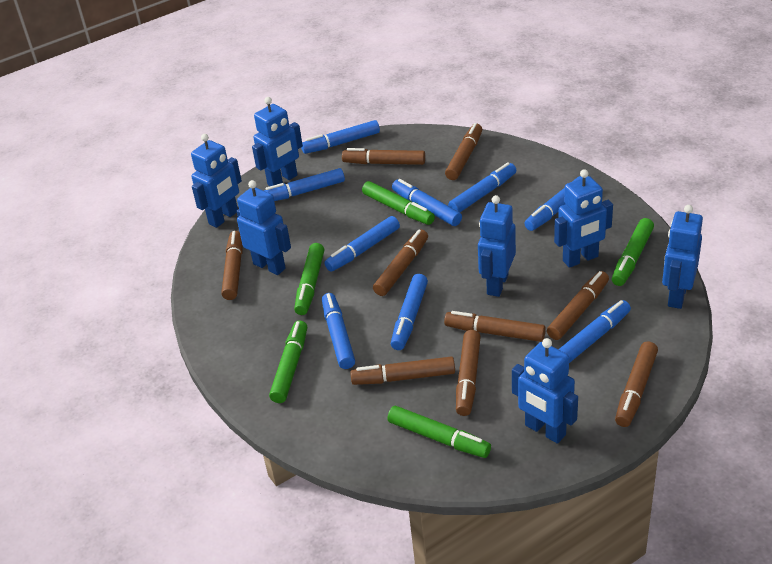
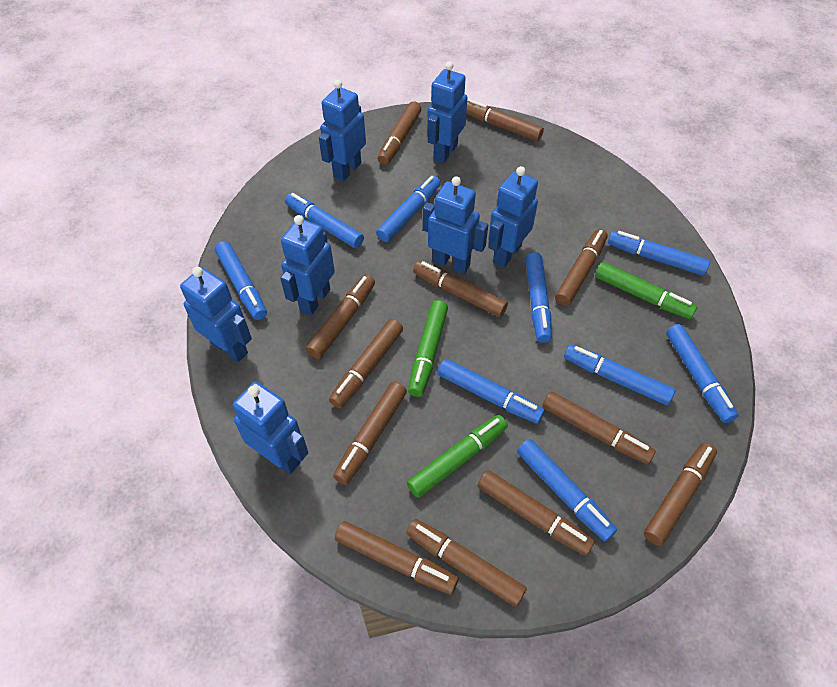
brown marker: [221,231,243,300] [342,148,425,165] [350,357,455,385] [373,229,428,296] [444,311,546,342] [445,123,482,180] [456,330,481,416] [547,271,609,340] [615,341,658,427] = 9 -> [306,275,375,359] [329,319,403,409] [333,382,407,485] [335,521,459,595] [378,101,421,165] [406,519,527,607] [413,261,508,317] [466,100,544,141] [478,470,595,556] [542,392,656,465] [555,229,608,306] [644,442,717,546] = 12
green marker: [269,320,307,403] [294,243,324,315] [362,181,435,225] [387,406,491,458] [612,218,654,286] = 5 -> [407,415,508,498] [408,300,448,397] [595,262,697,319] = 3

